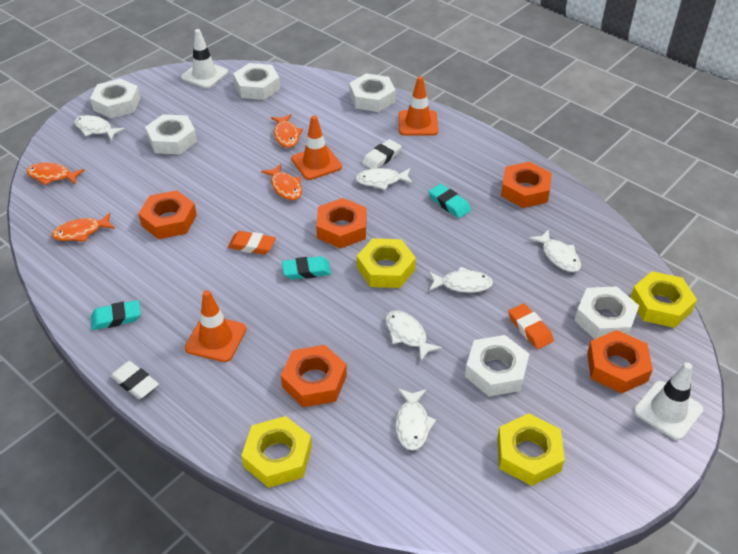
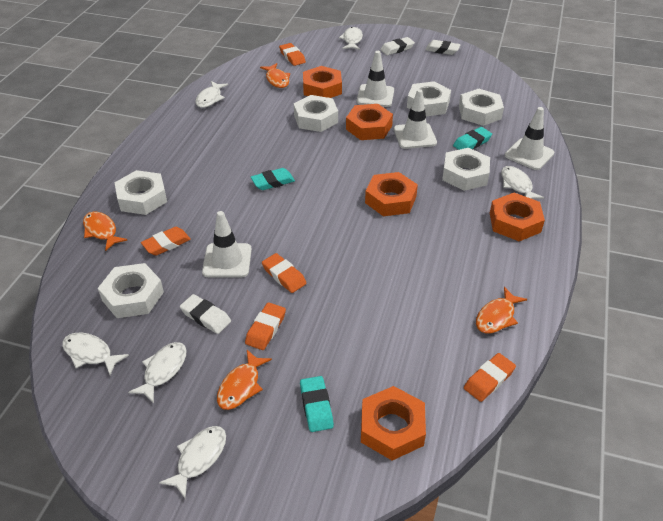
orange eraser: [228,231,276,255] [508,303,554,349] = 2 -> [141,227,191,256] [245,302,286,350] [262,253,307,293] [279,43,306,66] [464,353,516,402] = 5
orange traffic cone: [185,290,246,362] [292,115,342,180] [398,76,438,136] = 3 -> none = 0
white eraser: [110,361,159,399] [362,139,402,169] = 2 -> [180,294,231,334] [380,37,415,55] [425,40,460,55] = 3
white traffic cone: [181,29,228,89] [634,363,703,440] = 2 -> [202,211,252,278] [357,51,394,107] [394,89,437,149] [505,107,554,170] = 4
yellow nut: [241,416,312,488] [357,238,416,288] [497,413,565,486] [630,271,697,328] = 4 -> none = 0

